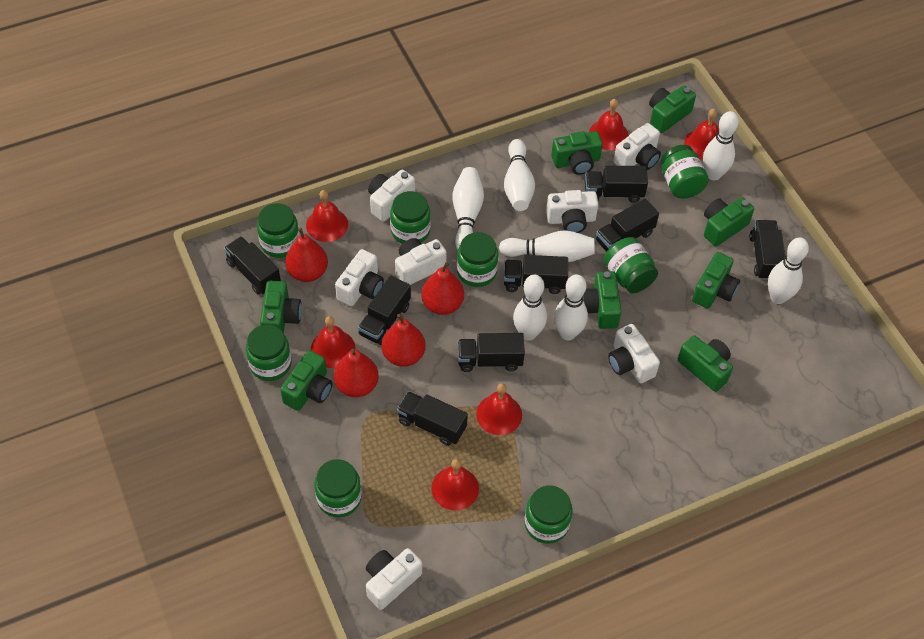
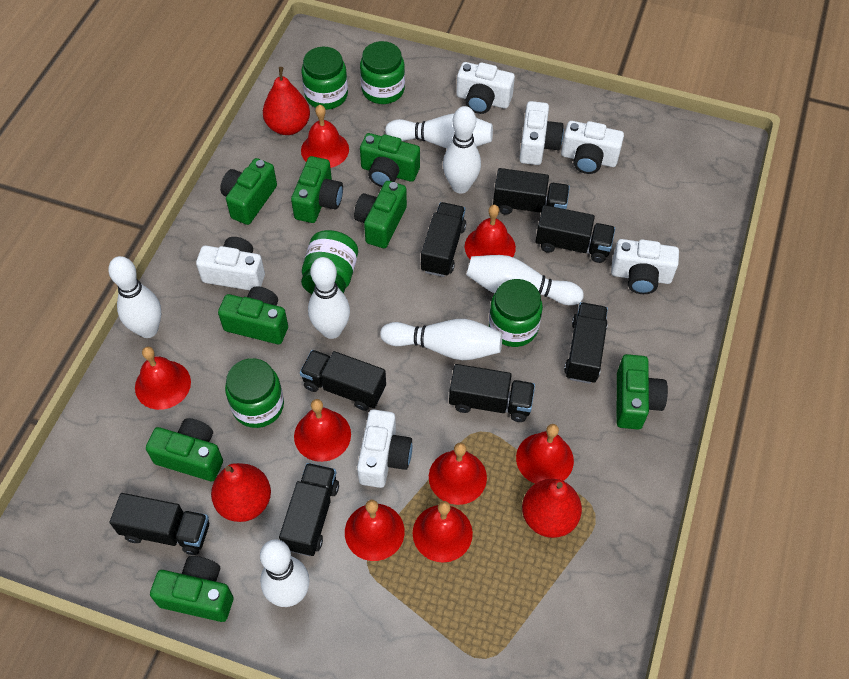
green jar: [246,325,292,381] [257,203,299,258] [314,459,362,518] [390,191,431,244] [457,232,498,287] [524,485,573,544] [604,237,658,293] [661,145,709,199] = 8 -> [225,358,284,428] [301,47,348,110] [301,230,358,294] [360,41,405,104] [489,279,543,347] = 5
red bell: [306,190,348,242] [311,316,355,368] [431,459,479,510] [476,383,522,435] [589,99,629,150] [684,109,719,160] = 6 -> [135,346,191,410] [294,399,351,462] [301,105,349,168] [345,500,405,561] [413,501,473,562] [429,443,487,505] [465,205,516,259] [516,424,574,484] = 8
red pear: [285,228,328,282] [334,349,379,397] [381,314,426,367] [421,262,464,315] = 4 -> [211,463,271,522] [263,67,310,135] [522,479,582,538] = 3
white camera: [335,249,384,306] [366,548,422,610] [368,170,415,222] [395,238,447,285] [546,190,599,233] [608,324,660,383] [613,123,661,170] = 7 -> [196,237,265,290] [357,409,412,488] [456,62,515,114] [519,101,564,165] [561,121,624,174] [611,239,679,294] = 6

